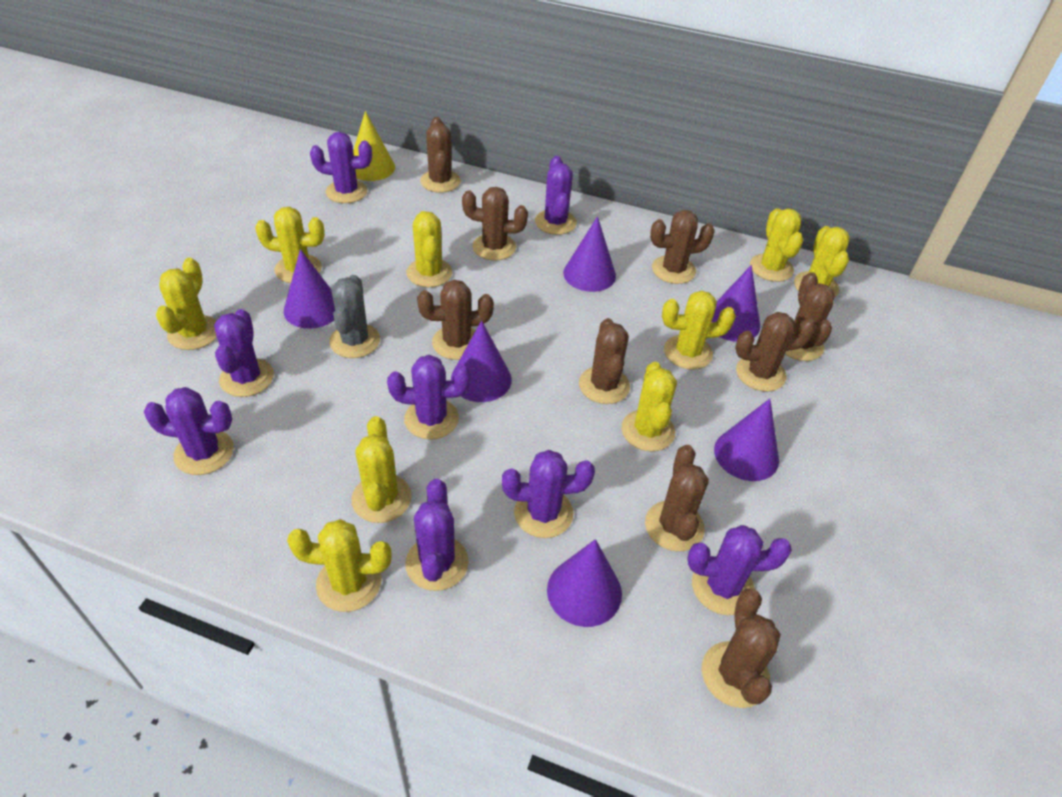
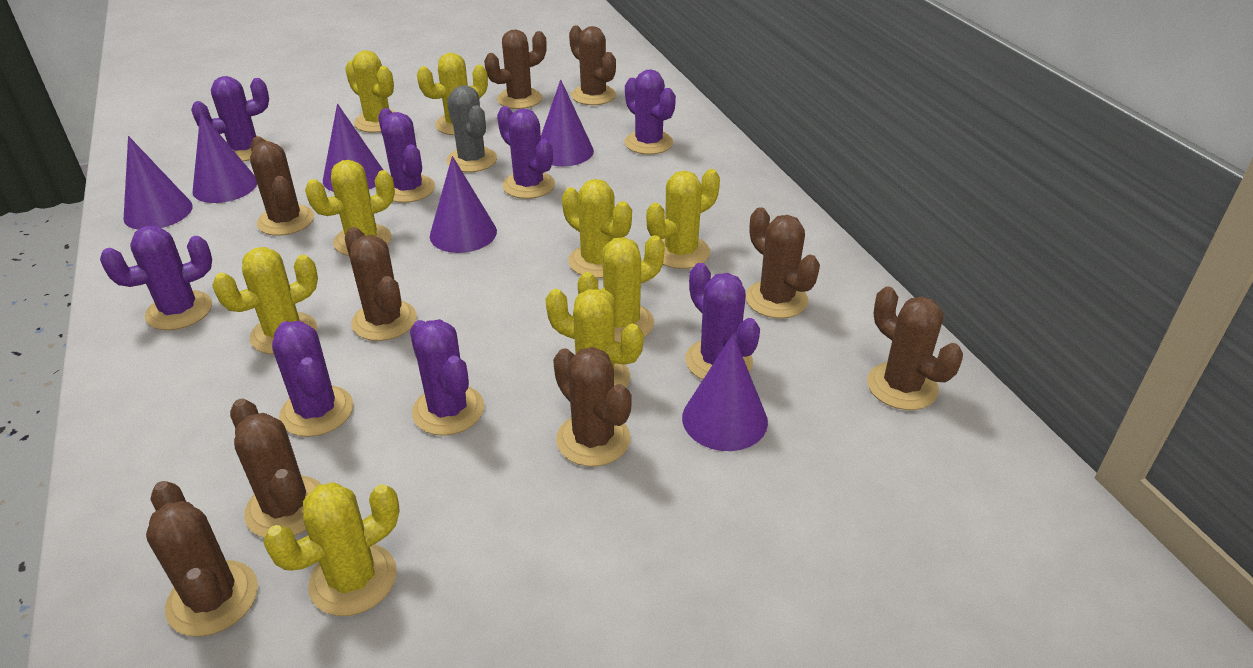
yellow cone: [353,111,395,181] = 1 -> none = 0

